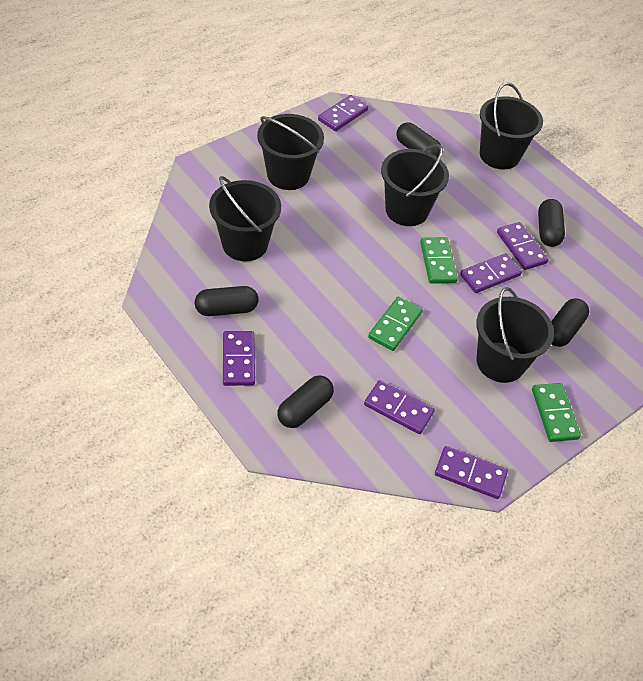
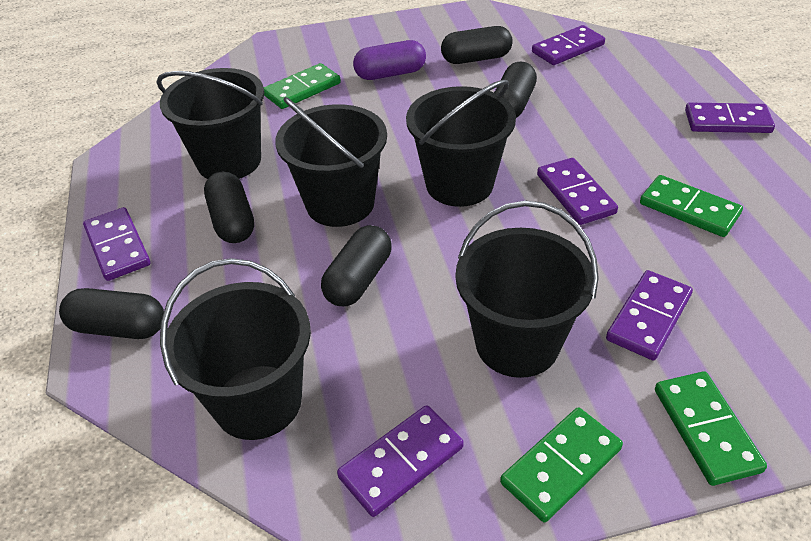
green domino: [368,297,423,351] [420,237,458,284] [532,383,581,442] = 3 -> [264,63,341,109] [500,407,623,522] [640,175,743,237] [655,371,767,486] = 4
purple capsule: none = 0 -> [353,40,426,80] = 1

